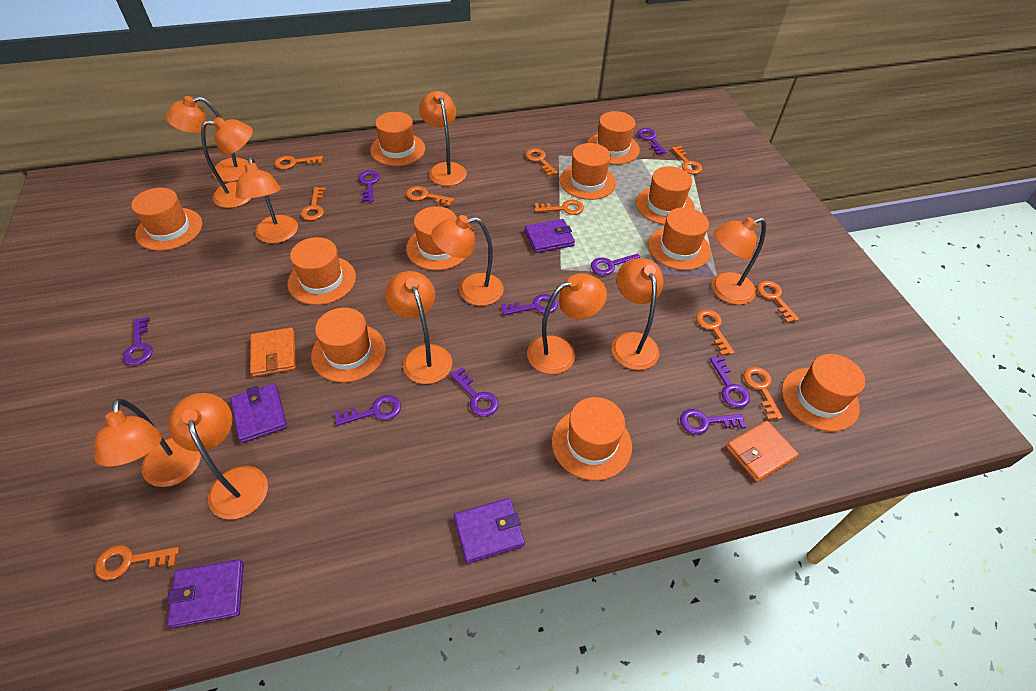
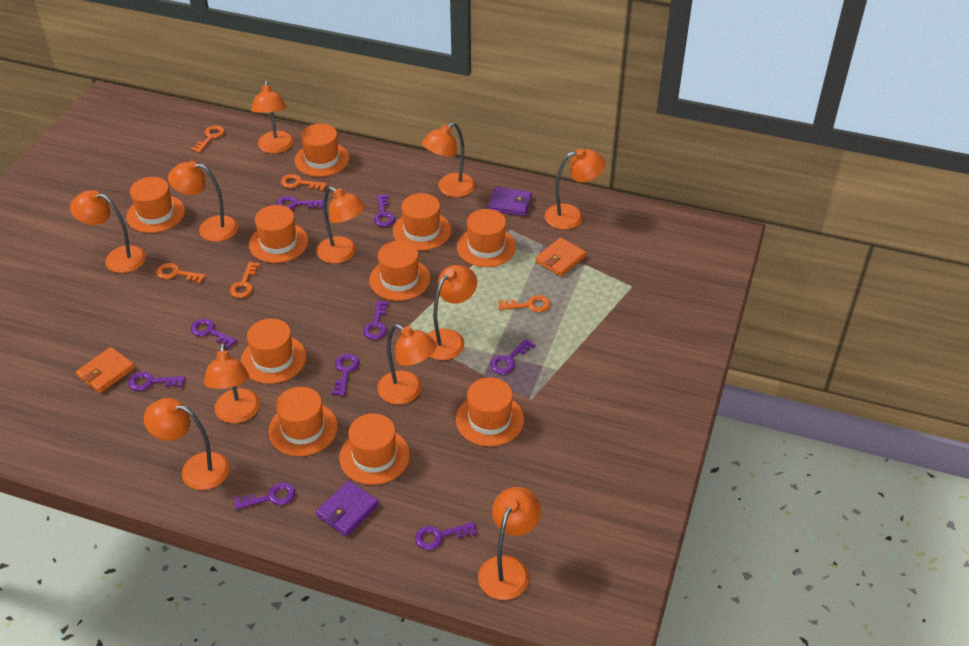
orange hat: [131,188,202,251] [288,237,356,305] [311,308,386,383] [370,112,425,166] [406,206,466,270] [552,397,632,480] [560,143,616,200] [587,111,640,165] [636,166,695,225] [648,207,711,270] [782,354,865,432] = 11 -> [126,177,185,233] [241,318,306,384] [249,205,308,263] [268,387,338,456] [294,124,350,177] [339,413,410,485] [369,241,430,301] [393,193,451,251] [456,377,524,446] [457,209,516,267] = 10
orange key: [95,545,179,580] [275,156,323,169] [301,187,326,221] [406,186,454,207] [526,148,558,177] [535,200,584,215] [671,146,702,174] [696,310,735,356] [743,367,783,420] [757,281,799,323] = 10 -> [156,263,206,284] [191,125,225,153] [230,262,260,298] [281,174,327,191] [498,295,551,312] = 5
purple wallet: [167,559,244,628] [231,383,287,443] [454,498,525,564] [525,219,575,253] = 4 -> [316,480,379,536] [488,187,532,216] = 2

